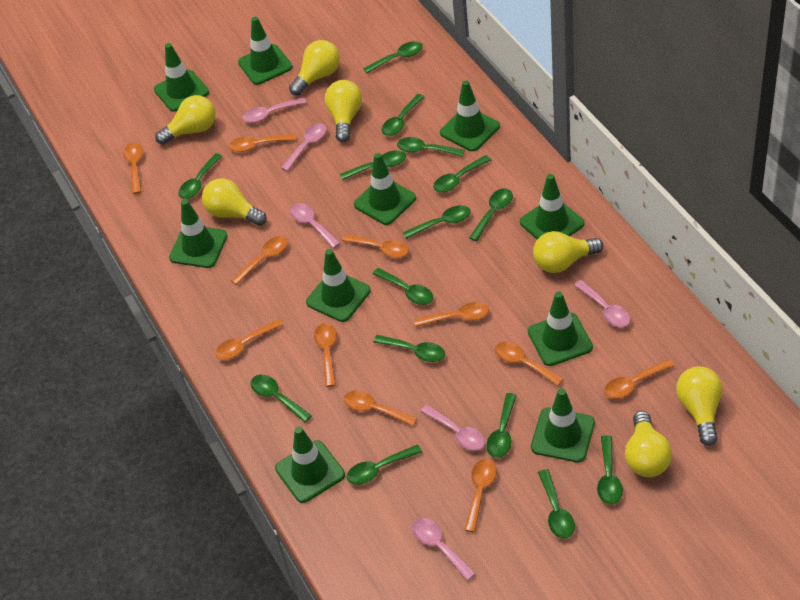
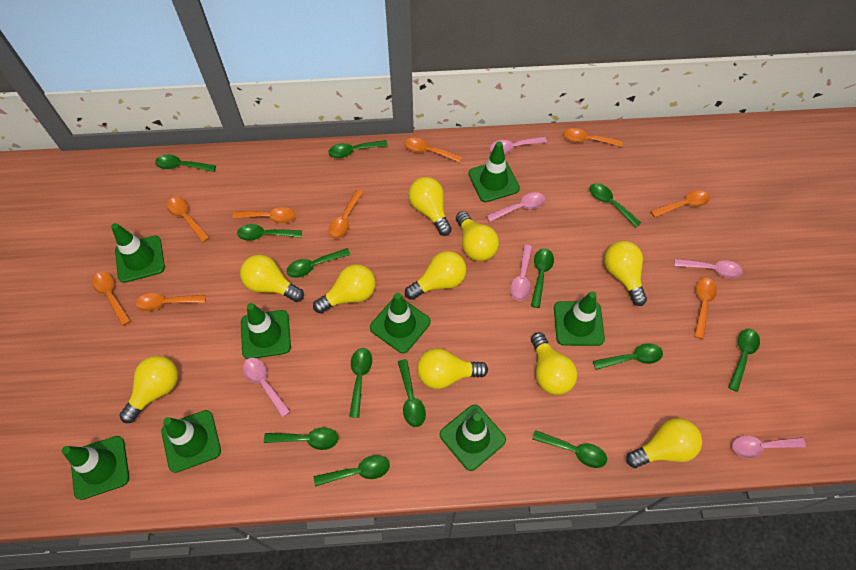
green spoon: [178,153,222,199] [250,375,312,423] [340,150,406,180] [346,444,422,485] [363,41,423,73] [373,268,433,305] [373,335,445,362] [382,94,424,136] [397,137,465,157] [403,205,471,239] [433,155,491,193] [469,188,513,241] [487,393,517,458] [538,469,575,539] [597,435,623,505] = 15 -> [155,154,216,172] [237,224,302,241] [264,427,339,450] [286,248,350,278] [314,455,390,487] [328,140,388,158] [349,348,372,418] [398,359,426,427] [531,249,554,308] [532,430,607,468] [590,183,641,227] [593,343,663,370] [728,329,760,392] = 13
green traffic cone: [154,43,209,112] [169,200,228,268] [238,17,292,85] [275,426,345,503] [306,249,371,322] [354,153,416,225] [440,80,500,151] [520,174,584,239] [528,291,593,366] [531,388,595,463] = 10 -> [62,436,129,500] [111,223,165,283] [161,410,221,473] [241,303,291,359] [370,293,431,353] [440,405,506,471] [468,141,520,202] [554,291,605,346] = 8
orange spoon: [123,143,143,194] [215,319,283,360] [229,134,296,152] [231,236,288,285] [314,323,337,387] [342,234,409,258] [344,390,417,426] [414,302,489,327] [464,459,497,532] [495,342,563,386] [604,359,674,399] = 11 -> [92,272,131,326] [136,293,206,311] [166,197,210,242] [233,207,295,223] [328,190,364,239] [405,138,462,163] [564,128,623,147] [651,190,710,218] [694,278,717,339] = 9
yellow light bulb: [155,95,216,145] [202,178,267,226] [289,40,340,96] [325,80,362,142] [533,231,603,273] [625,411,672,477] [676,366,722,446] = 7 -> [119,356,178,423] [240,254,304,302] [313,264,376,314] [405,251,467,300] [408,177,452,236] [417,348,488,389] [456,211,499,262] [531,332,577,395] [604,241,647,306] [626,418,702,468] = 10

